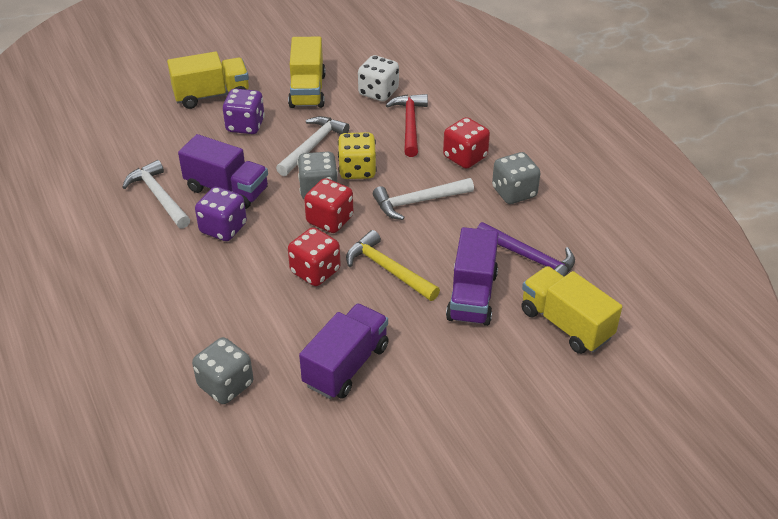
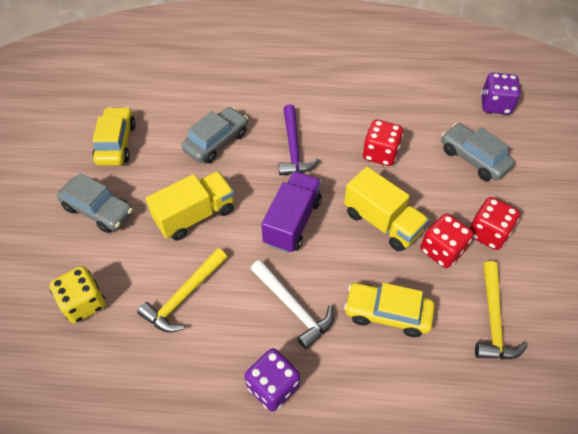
grey car: none = 0 -> [57,173,133,233] [181,107,248,163] [441,123,515,181] = 3
grey dice: [192,337,253,404] [297,152,338,199] [492,152,541,204] = 3 -> none = 0
purple truck: [178,134,268,209] [299,303,389,399] [446,227,499,326] = 3 -> [261,171,322,253] = 1
red hammer: [386,94,428,157] = 1 -> none = 0
white dice: [358,55,399,102] = 1 -> none = 0
white hammer: [122,160,190,229] [276,116,349,176] [373,178,474,220] = 3 -> [251,260,334,349] = 1
yellow car: none = 0 -> [92,107,136,166] [344,283,435,337] = 2
yellow hammer: [346,230,440,301] = 1 -> [137,248,227,333] [475,261,528,360] = 2
yellow truck: [167,51,249,109] [288,37,326,108] [521,266,622,354] = 3 -> [146,171,234,241] [344,167,429,251] = 2

